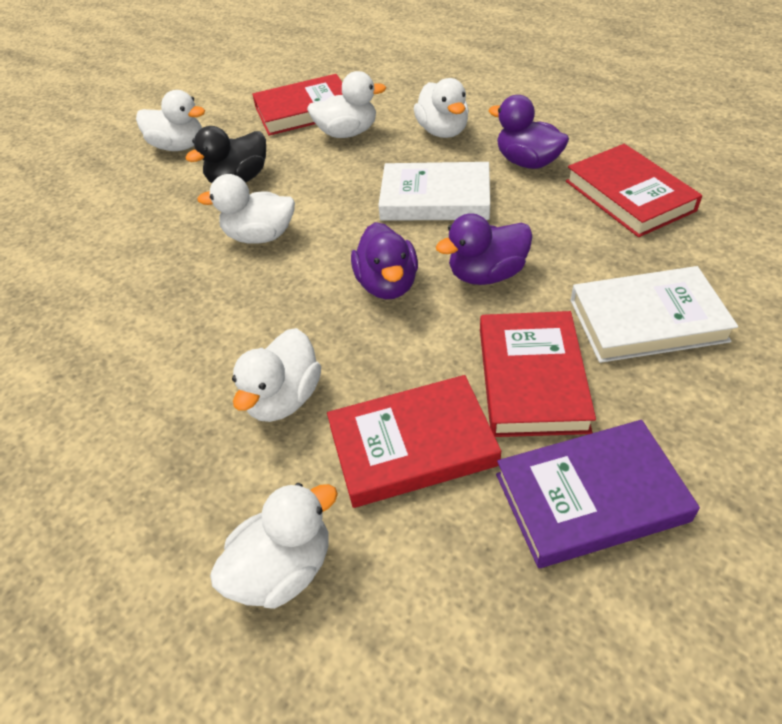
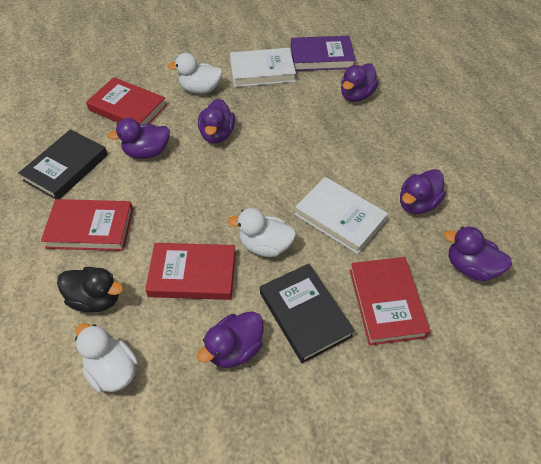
black book: none = 0 -> [19,129,108,199] [260,264,355,363] = 2
purple duck: [351,222,418,299] [436,213,533,285] [489,95,569,169] = 3 -> [108,118,170,159] [197,311,264,368] [198,99,235,144] [341,64,379,102] [400,169,446,214] [444,227,512,281] = 6
white duck: [136,90,205,151] [197,174,295,244] [210,483,338,609] [232,328,321,422] [307,71,386,138] [414,78,469,138] = 6 -> [75,323,138,392] [168,53,223,94] [228,208,296,257] = 3

